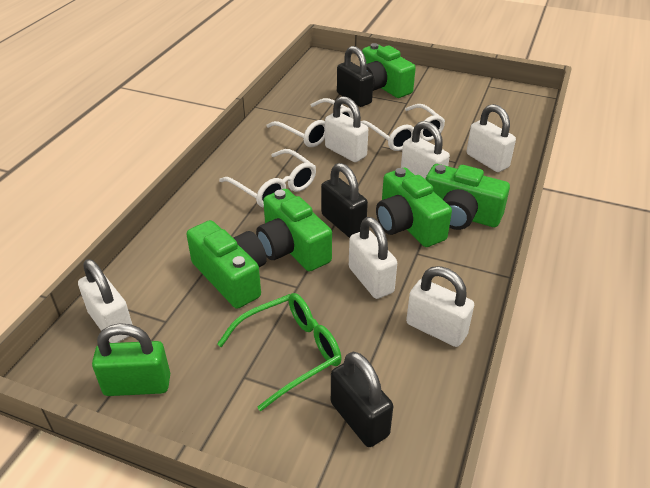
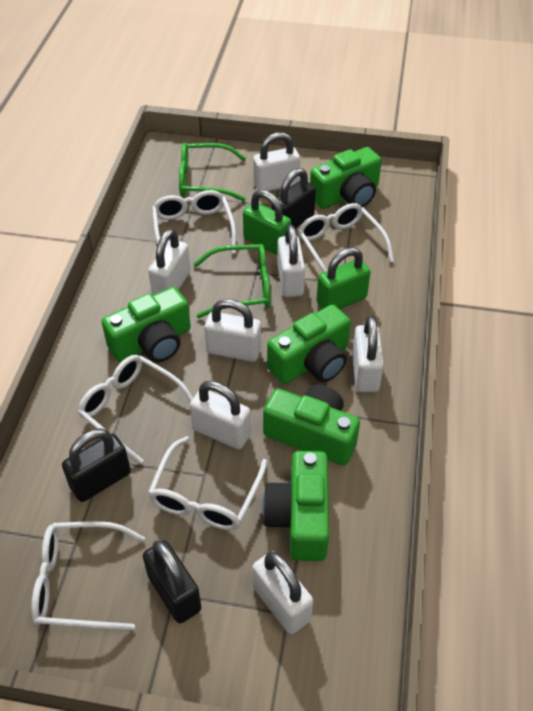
green glasses: [217,293,342,411] = 1 -> [179,143,246,201] [193,244,271,318] = 2
green padlock: [92,323,170,396] = 1 -> [243,190,291,255] [317,247,371,309] = 2
white glasses: [219,149,316,208] [267,98,353,147] [360,104,445,151] = 3 -> [31,521,145,630] [77,355,193,464] [148,436,267,530] [152,190,236,254] [297,203,394,272] = 5
white padlock: [78,259,132,343] [325,96,368,162] [349,217,397,299] [401,121,450,180] [406,266,474,347] [467,104,516,172] = 6 -> [148,229,191,295] [190,381,251,449] [204,299,261,362] [252,551,313,634] [253,132,300,191] [277,225,305,297] [352,316,384,392] = 7

